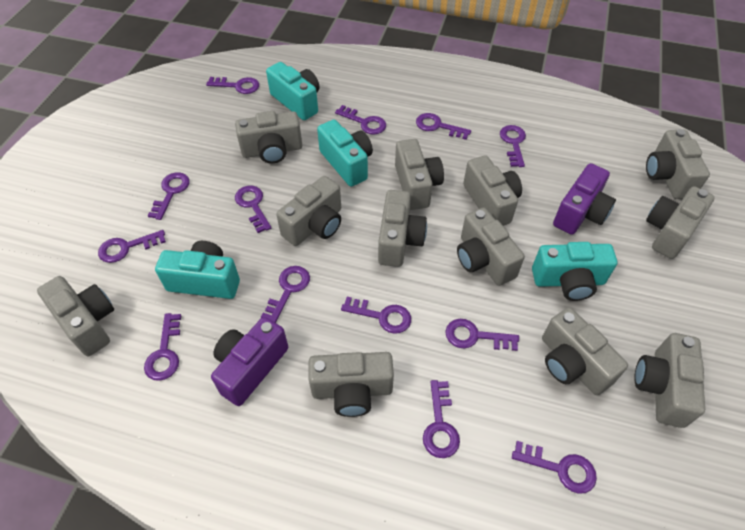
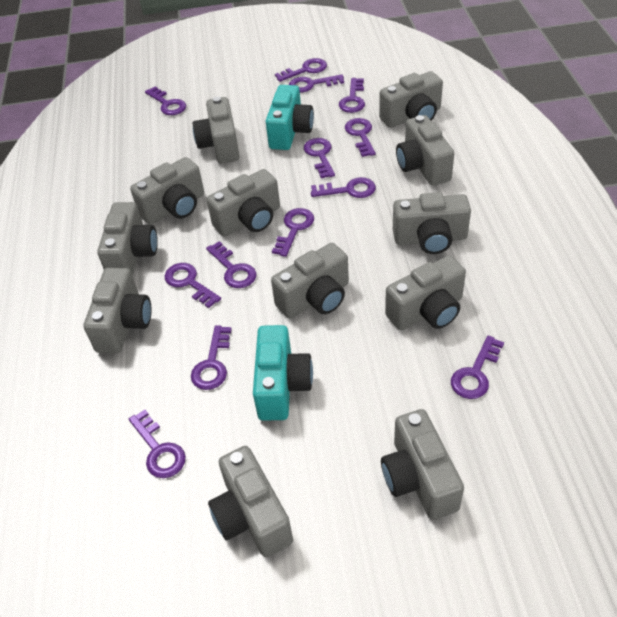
purple camera: [211,317,288,406] [553,163,616,235] = 2 -> none = 0
turquoise camera: [155,241,240,299] [266,62,319,120] [317,120,373,187] [532,242,617,301] = 4 -> [253,325,313,421] [266,85,314,150] = 2

